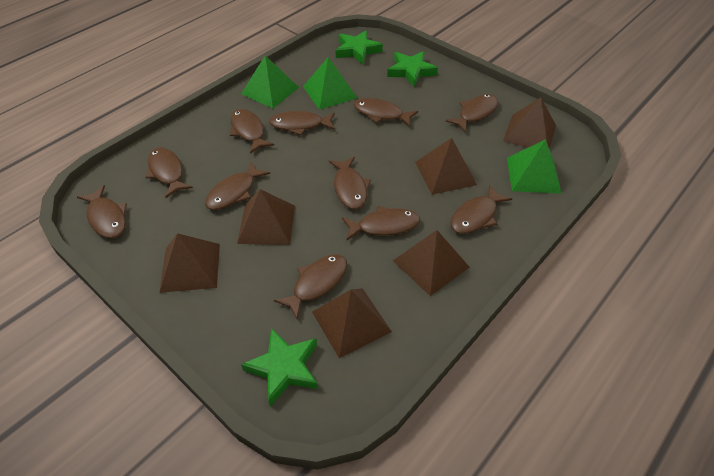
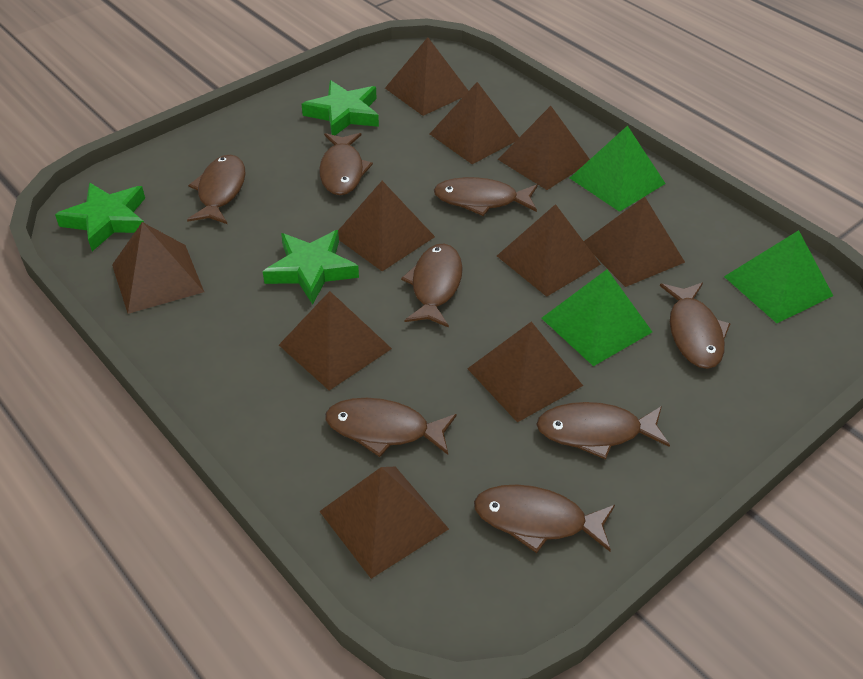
brown fish: [77,185,127,238] [145,147,193,198] [205,161,270,210] [230,109,274,154] [269,111,335,135] [274,254,347,319] [329,157,371,209] [342,206,420,240] [354,98,418,127] [446,94,498,133] [450,184,512,234] = 11 -> [187,155,245,224] [319,133,373,195] [325,398,457,457] [401,244,463,328] [434,177,538,216] [474,484,615,553] [536,402,670,460] [660,283,731,369] = 8
brown pyramid: [159,233,220,293] [237,189,295,245] [312,288,392,358] [393,230,470,296] [415,138,477,195] [503,98,556,149] = 6 -> [112,222,204,314] [279,291,392,390] [319,467,449,579] [338,181,435,271] [385,37,468,116] [430,82,519,164] [467,321,583,422] [497,204,601,297] [498,106,590,190] [584,197,685,287] = 10

